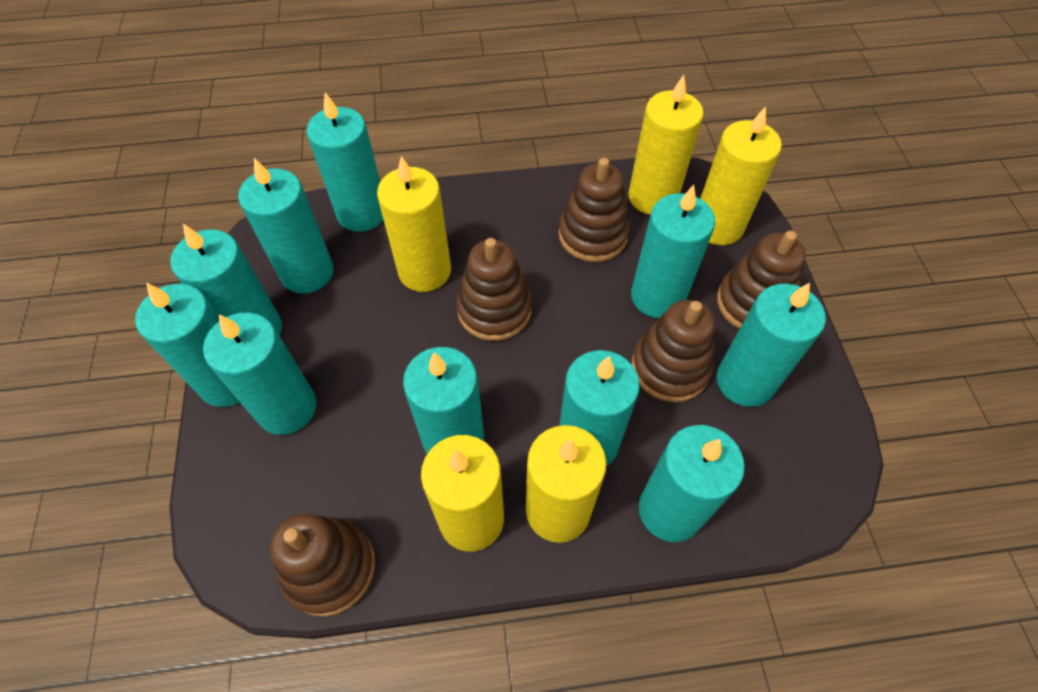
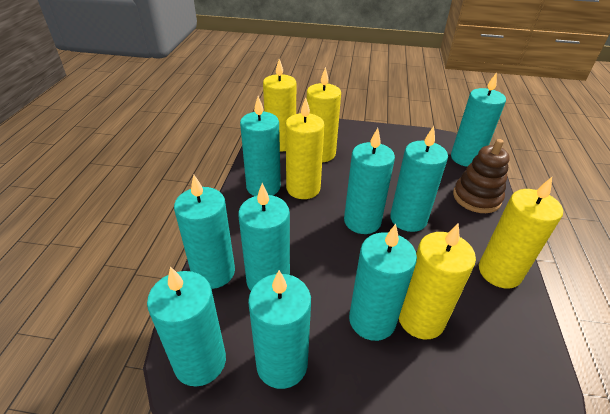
brown stacking toy: [271,514,375,617] [456,238,532,341] [558,158,630,262] [632,300,715,402] [717,231,806,329] = 5 -> [453,139,510,213] = 1
turquoise candle: [135,283,240,407] [170,224,282,336] [203,312,316,435] [238,158,334,294] [307,92,383,232] [403,347,484,454] [559,350,640,466] [631,185,715,318] [639,425,745,542] [717,283,826,407] = 10 -> [147,266,226,386] [174,175,235,289] [238,183,290,291] [240,96,281,196] [248,270,311,389] [344,128,395,234] [349,224,417,341] [390,126,448,232] [451,72,506,167] = 9

